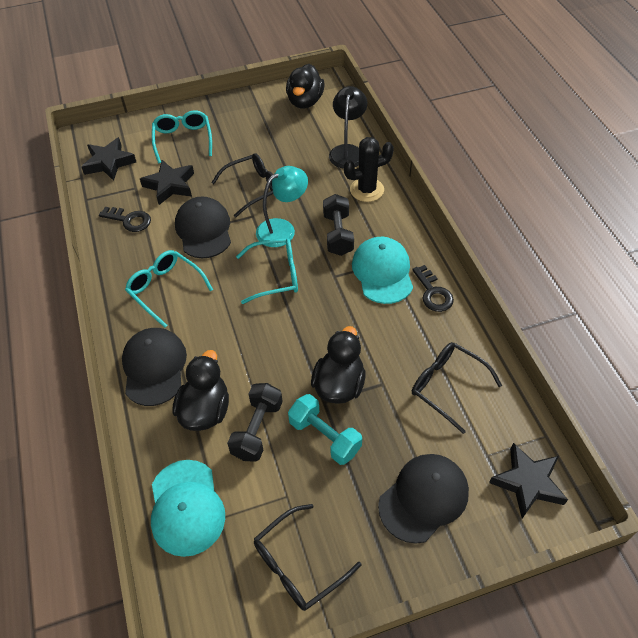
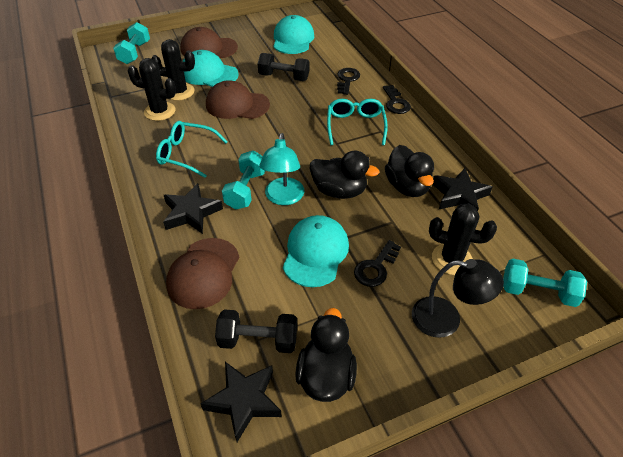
black cactus: [344,137,394,202] = 1 -> [128,58,176,121] [152,39,195,101] [429,203,497,275] = 3
black cap: [122,328,187,406] [175,196,231,259] [378,454,469,544] = 3 -> none = 0
black glasses: [211,153,273,217] [254,504,361,611] [412,342,502,434] = 3 -> none = 0
black key: [99,207,151,232] [412,265,454,312] = 2 -> [337,68,360,95] [354,240,401,287] [383,85,411,114] = 3
brown cap: none = 0 -> [166,238,239,309] [180,27,238,58] [206,80,270,119] = 3
turquoise cap: [151,460,225,557] [352,237,413,304] = 2 -> [182,50,239,87] [273,15,314,54] [283,215,349,287] = 3
turquoise dumbbell: [288,394,362,465] = 1 -> [113,22,150,64] [222,150,265,210] [503,258,587,307] = 3
turquoise glasses: [125,250,213,328] [152,110,212,163] [236,238,298,304] = 3 -> [156,121,228,178] [327,99,388,145] = 2

